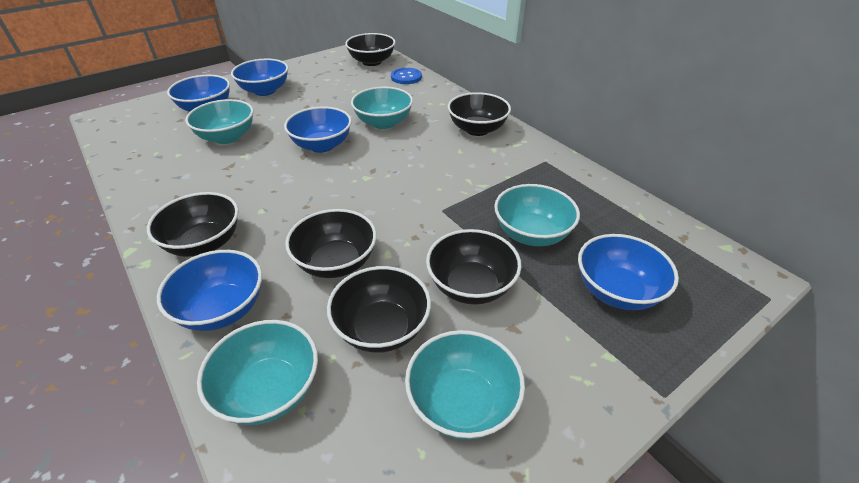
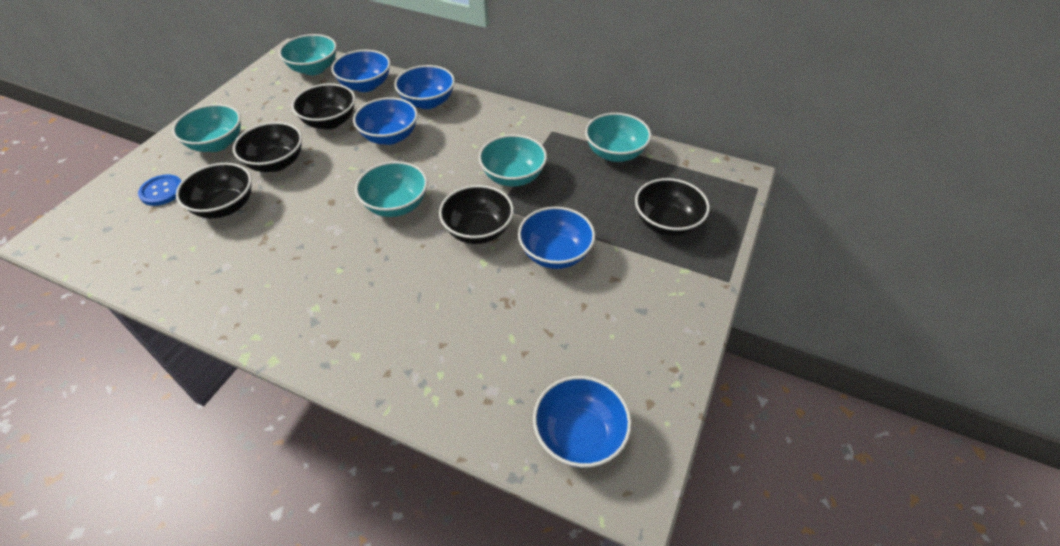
black bowl: [147,192,239,257] [285,209,377,278] [327,266,431,353] [345,33,395,66] [426,229,521,304] [448,92,511,136] = 6 -> [176,163,252,218] [233,122,302,172] [292,83,355,130] [439,185,514,244] [635,178,710,236] = 5

